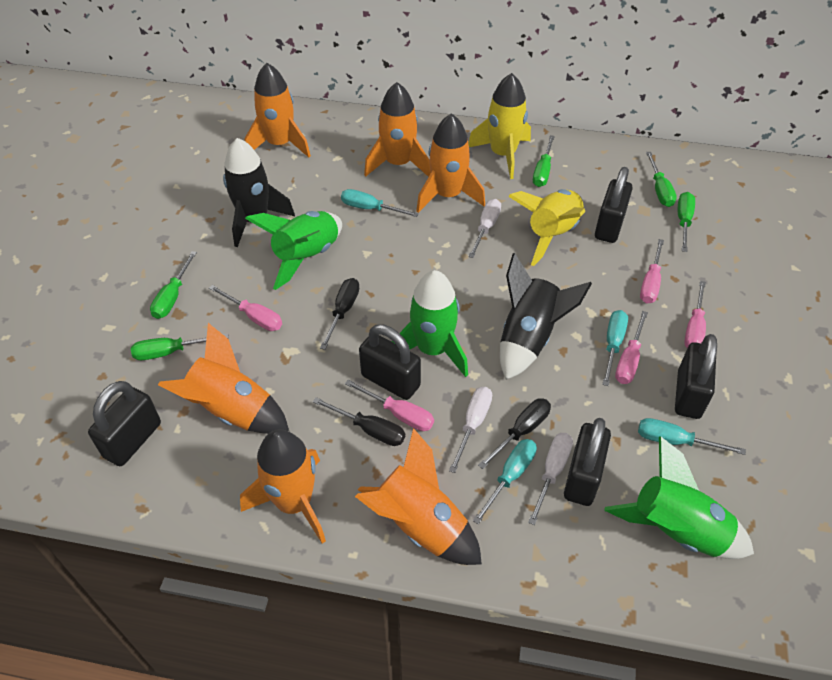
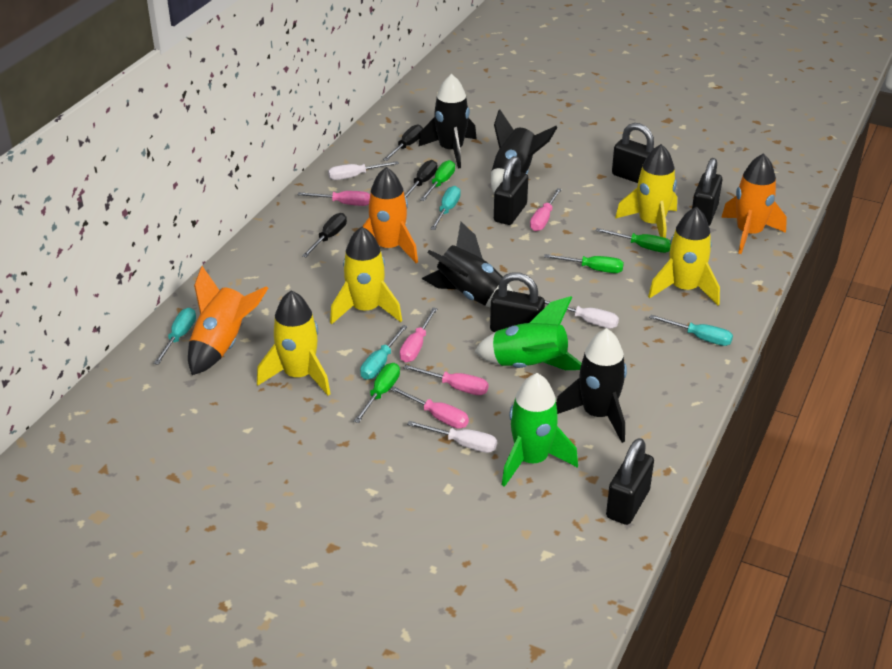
black rocket: [223,138,295,247] [500,253,592,380] = 2 -> [418,74,477,168] [422,222,513,308] [491,109,557,193] [556,328,627,443] = 4
green rocket: [245,211,342,290] [392,270,468,377] [604,437,754,559] = 3 -> [474,296,582,370] [502,373,578,487] = 2
green screwdriver: [131,333,229,360] [150,251,197,319] [533,135,555,187] [646,152,677,207] [678,192,695,252] = 5 -> [354,363,400,423] [420,160,455,201] [544,254,624,273] [596,228,671,253] = 4
orange rocket: [158,323,289,434] [240,429,326,544] [244,63,311,157] [355,428,482,565] [364,82,431,177] [416,113,485,213] = 6 -> [188,266,268,375] [362,167,418,263] [721,153,787,254] = 3
yellow rocket: [468,73,531,179] [508,189,585,266] = 2 -> [257,290,331,396] [330,227,402,324] [615,144,677,238] [648,207,720,306] = 4

